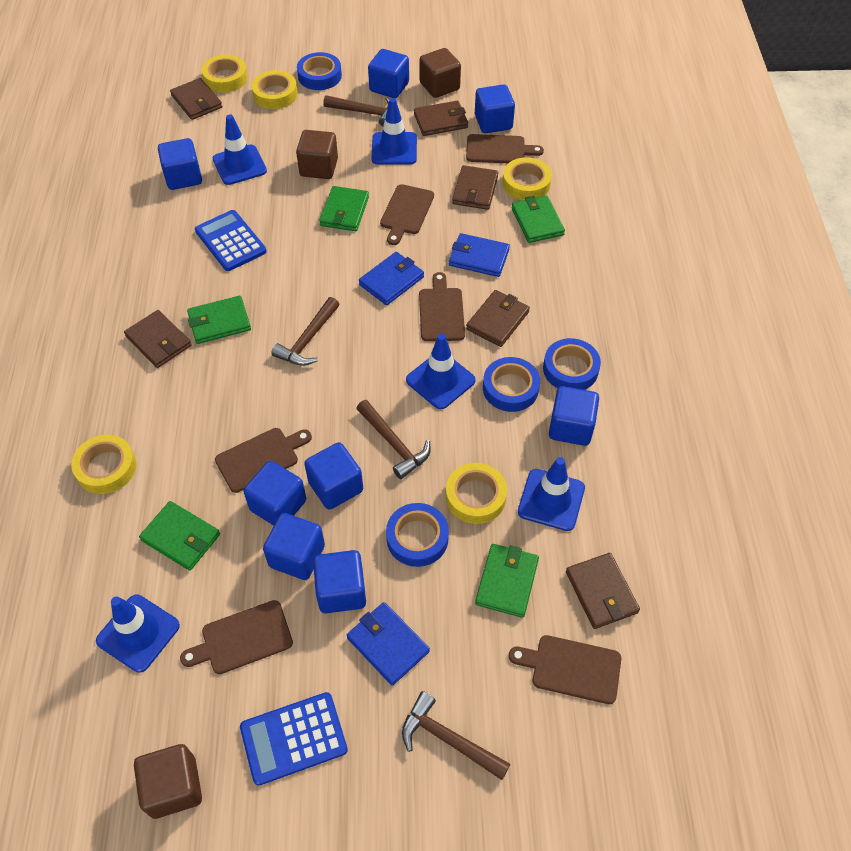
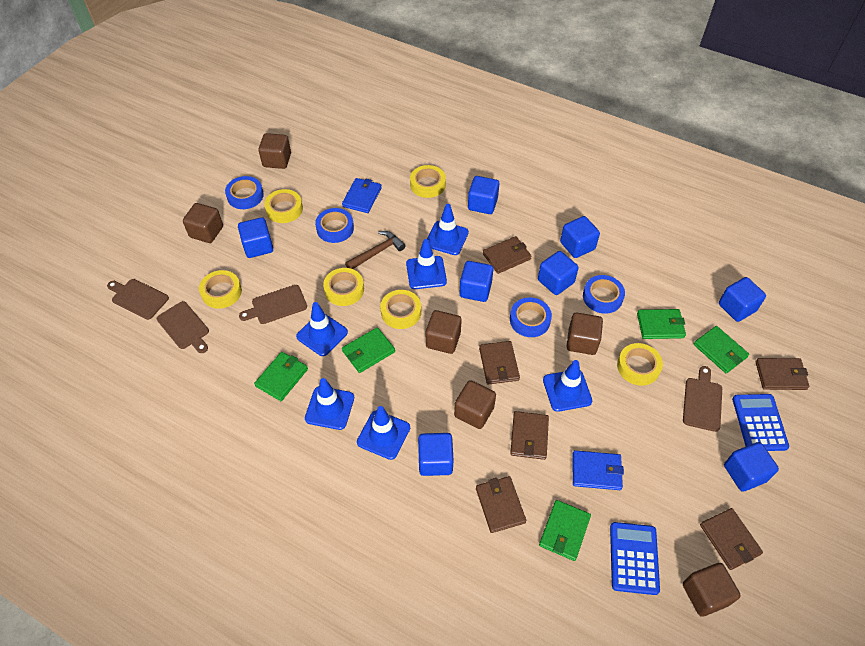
blue traffic cone: [96,595,180,673] [213,114,267,185] [372,98,417,165] [406,334,476,409] [518,457,585,531] = 5 -> [296,302,348,356] [305,378,354,430] [357,406,410,460] [406,239,447,289] [427,204,469,255] [543,360,592,412] = 6
blue wallet: [347,602,430,686] [359,252,424,305] [449,233,510,277] = 3 -> [342,178,382,213] [572,450,624,490] = 2
brown cube: [134,744,202,819] [296,130,338,179] [419,48,461,98] = 3 -> [183,203,223,243] [258,133,291,169] [426,310,462,354] [454,380,496,429] [567,313,603,355] [683,563,741,617] = 6
brown cutting board: [180,600,293,674] [215,428,312,493] [380,184,434,245] [419,272,465,342] [466,134,544,163] [509,635,621,704] = 6 -> [107,279,169,320] [157,301,209,353] [239,285,307,324] [683,366,722,432] = 4
brown hammer: [271,297,340,366] [323,95,390,126] [356,400,431,479] [402,691,510,780] = 4 -> [345,231,406,269] = 1
yellow tape: [71,434,137,494] [202,55,248,93] [251,70,298,109] [446,463,507,524] [502,157,552,201] = 5 -> [199,270,242,309] [264,189,303,223] [323,268,364,306] [380,290,421,329] [410,165,446,198] [617,343,663,386] = 6

